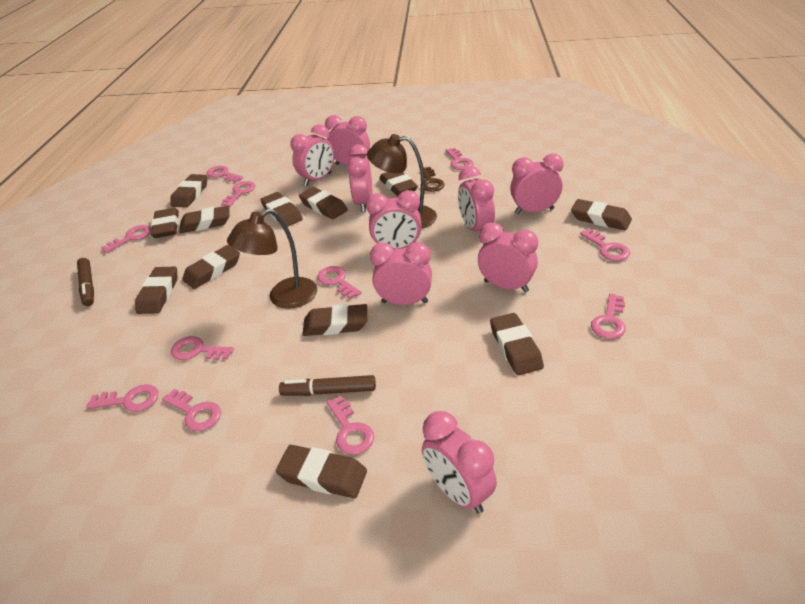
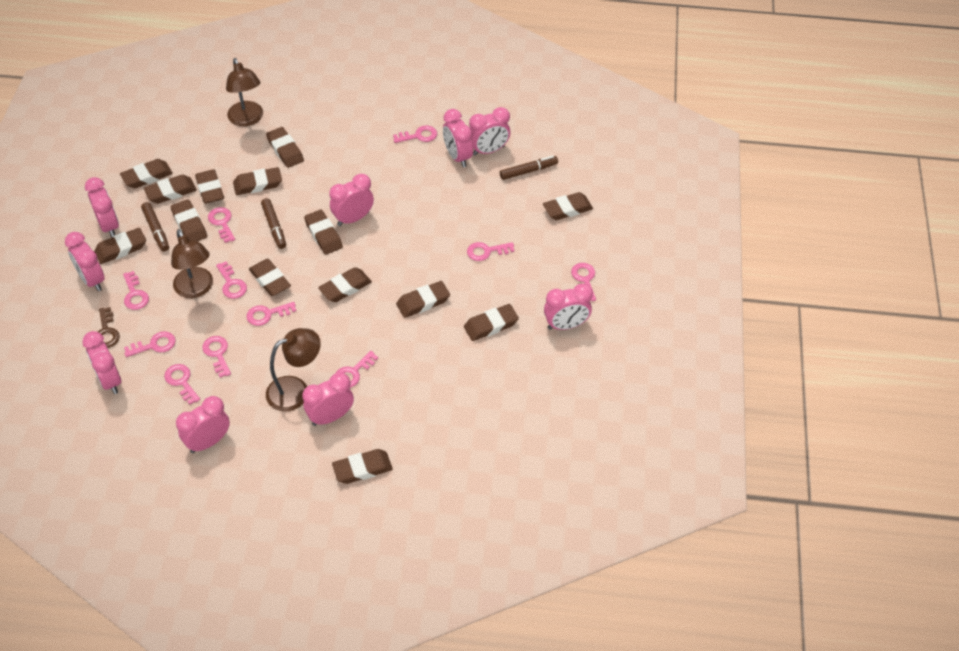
brown eraser: [135,267,177,314] [151,208,179,238] [170,174,207,208] [179,206,230,233] [182,245,240,289] [260,192,303,227] [276,445,367,498] [299,187,348,219] [302,304,367,336] [379,172,418,196] [490,313,544,375] [571,199,632,230] = 12 -> [94,228,146,264] [120,159,173,188] [144,175,197,204] [171,199,207,241] [195,169,224,204] [233,167,282,195] [249,259,291,296] [266,127,304,168] [304,210,343,255] [318,267,372,302] [332,449,393,484] [396,281,450,318] [464,304,519,341] [543,192,593,220] = 14
brown lamp: [227,209,317,309] [367,134,437,229] = 2 -> [171,229,213,298] [226,58,263,126] [266,328,321,412] = 3
brown marker: [77,258,94,306] [279,375,376,396] = 2 -> [141,202,169,252] [261,198,286,249] [500,156,558,180] = 3

